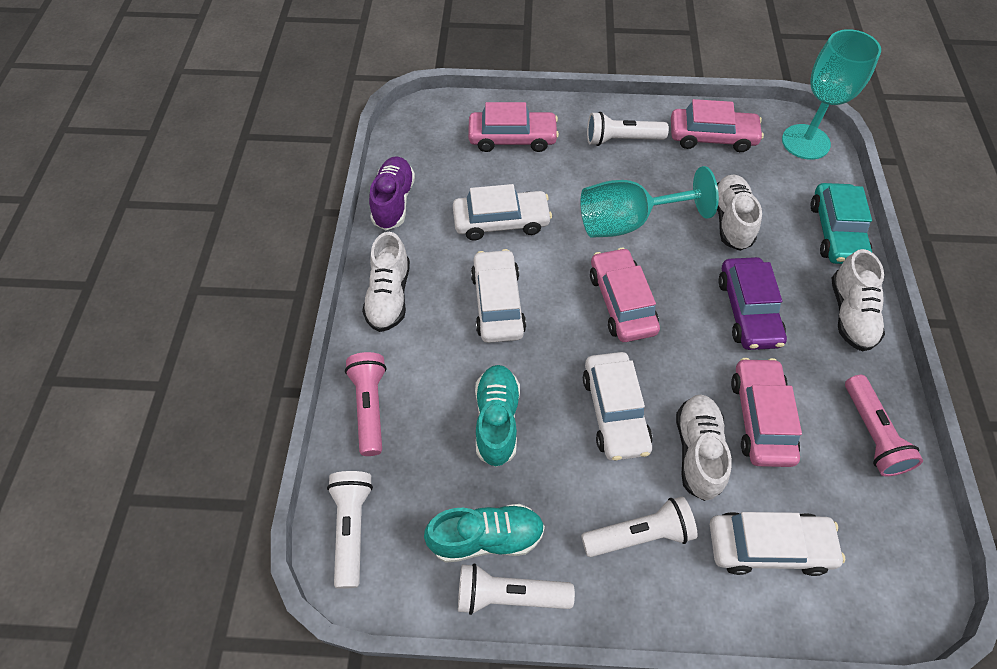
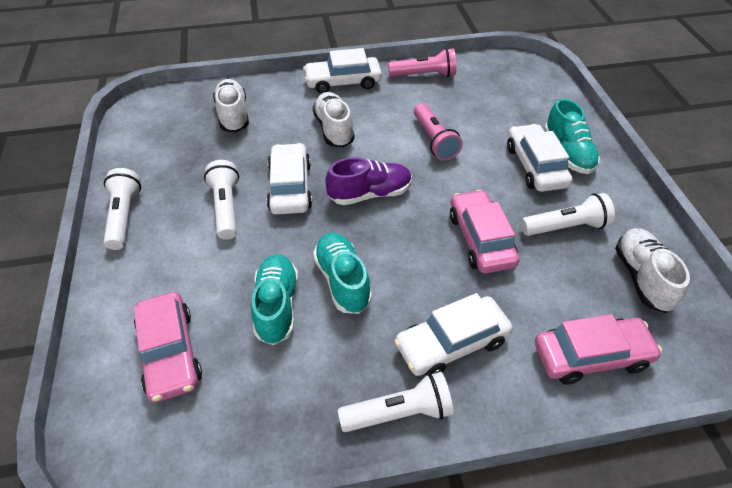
pink car: [468,102,559,152] [590,248,660,342] [671,99,764,152] [731,358,802,467] = 4 -> [133,292,202,402] [450,190,520,273] [535,314,662,385] = 3
purple car: [718,257,787,350] = 1 -> none = 0
turquoise car: [811,183,872,264] = 1 -> none = 0
turquoise goblet: [581,166,719,238] [782,29,881,160] = 2 -> none = 0
turquoise shoe: [424,504,545,563] [475,365,520,467] = 2 -> [251,254,298,345] [313,232,372,314] [544,98,600,174] = 3
white shoe: [362,232,410,332] [676,395,732,501] [717,174,762,251] [831,249,885,351] = 4 -> [213,79,249,132] [313,92,355,148] [615,228,690,313] = 3

